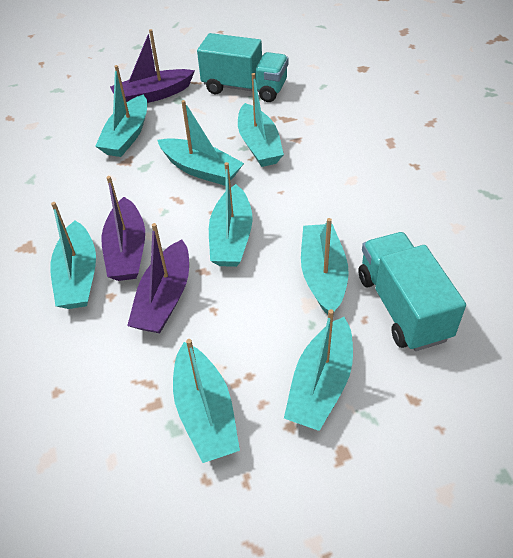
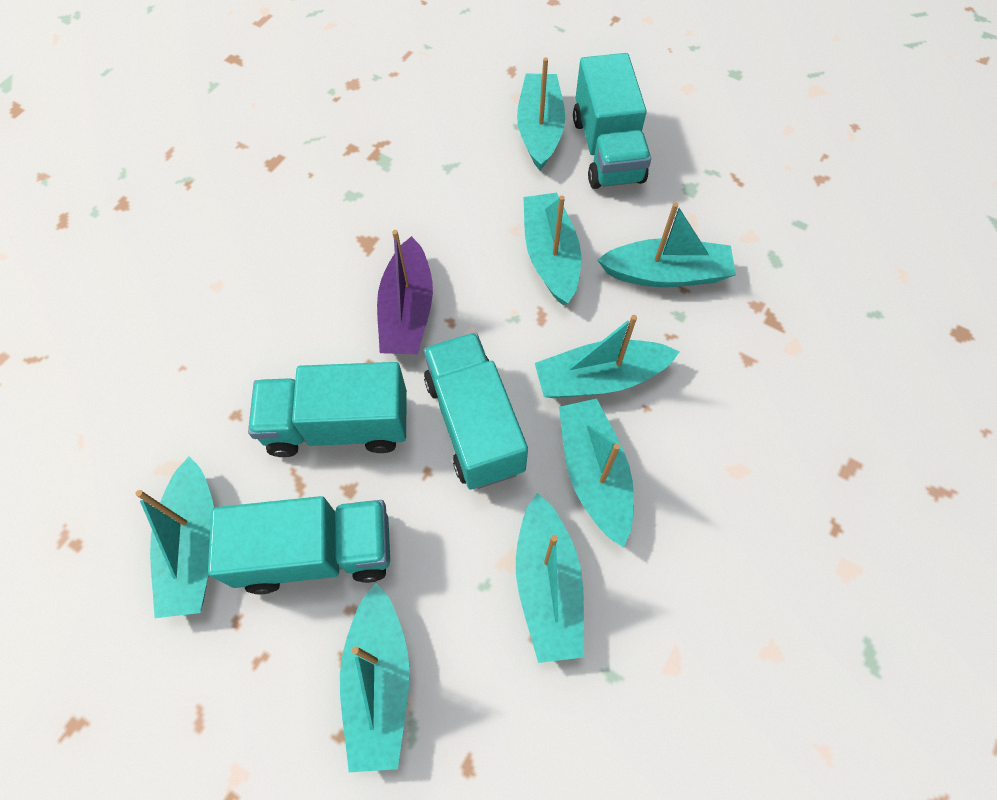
purple boat: [101,176,145,281] [110,29,195,103] [127,223,189,333] = 3 -> [377,230,433,354] = 1
turquoise truck: [197,33,288,102] [359,232,466,351] = 2 -> [208,496,390,594] [248,362,407,457] [423,333,528,490] [573,53,651,189] = 4

